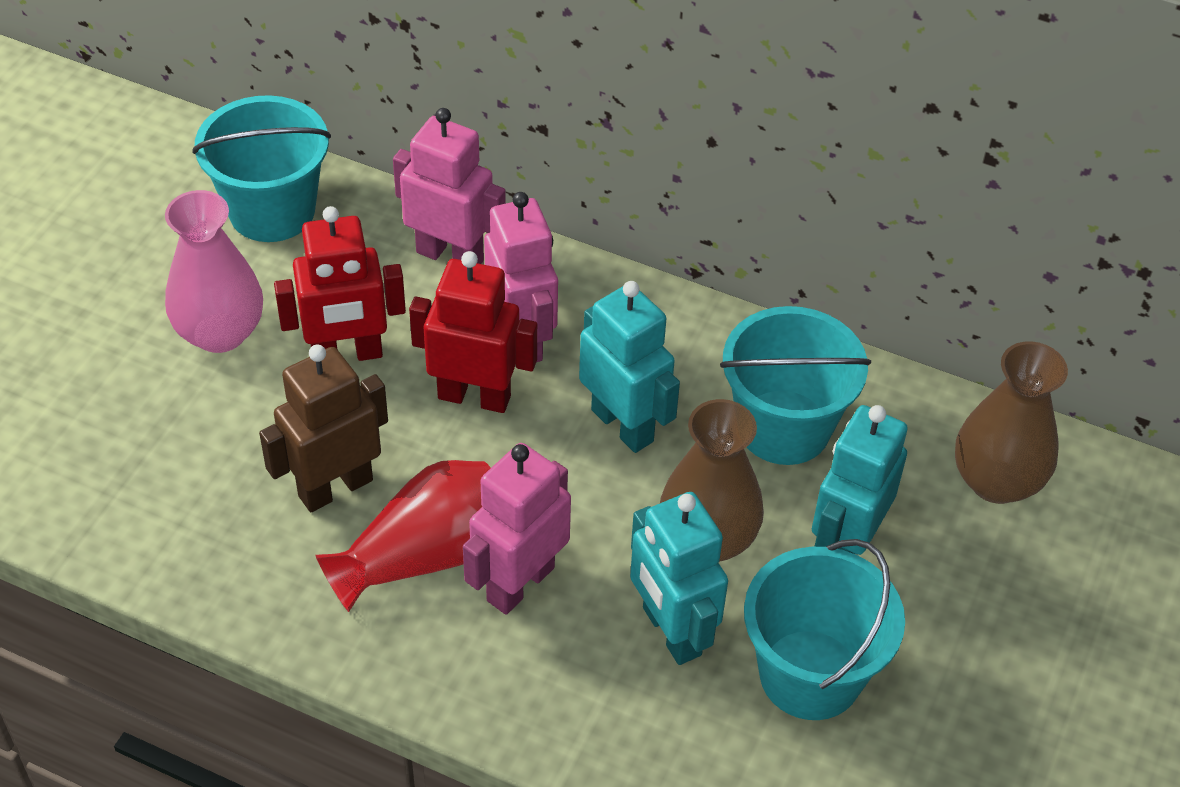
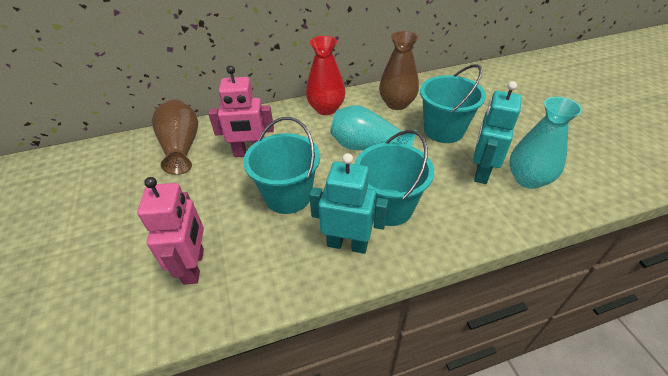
brown robot: [259,344,388,512] = 1 -> none = 0
pink robot: [393,108,506,264] [463,443,571,615] [484,192,558,362] = 3 -> [137,177,204,285] [208,66,274,157] = 2
pink vase: [165,190,263,353] = 1 -> none = 0
red robot: [274,206,406,361] [409,251,537,413] = 2 -> none = 0
turquoise robot: [579,281,680,453] [630,492,728,665] [812,405,908,555] = 3 -> [309,153,388,254] [473,81,522,184] = 2
turquoise vase: none = 0 -> [330,105,416,150] [509,97,582,189] = 2

